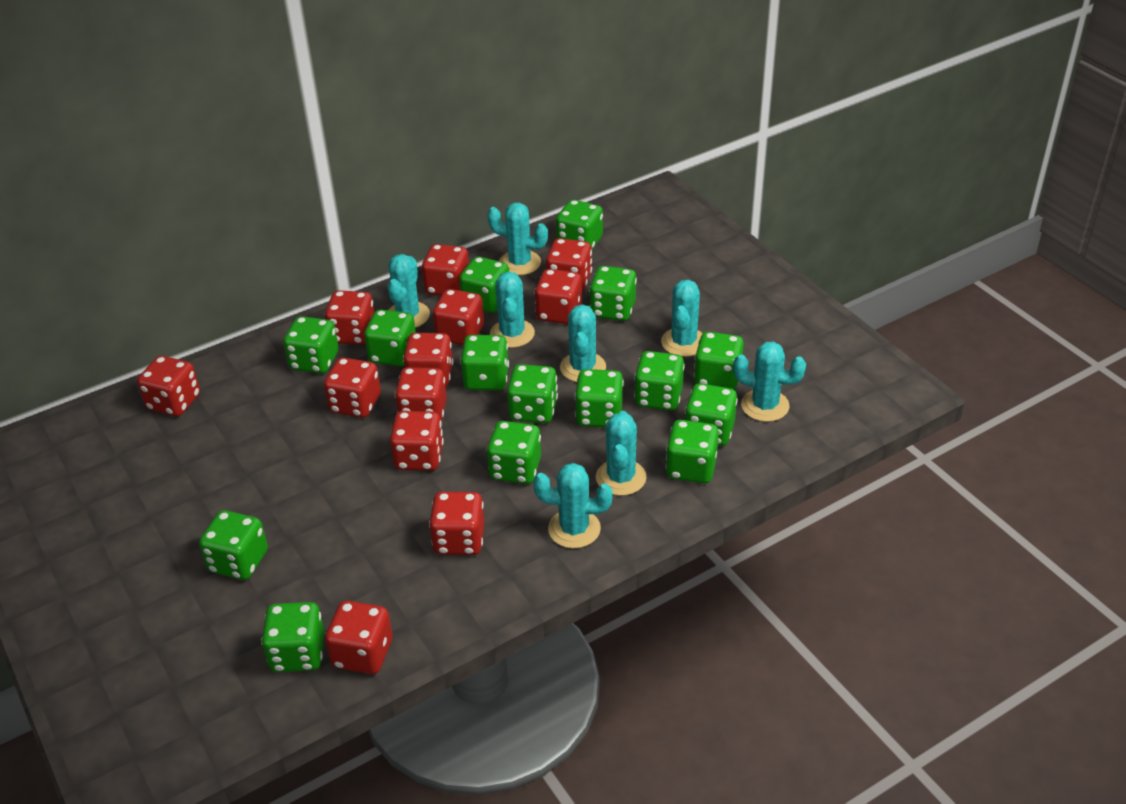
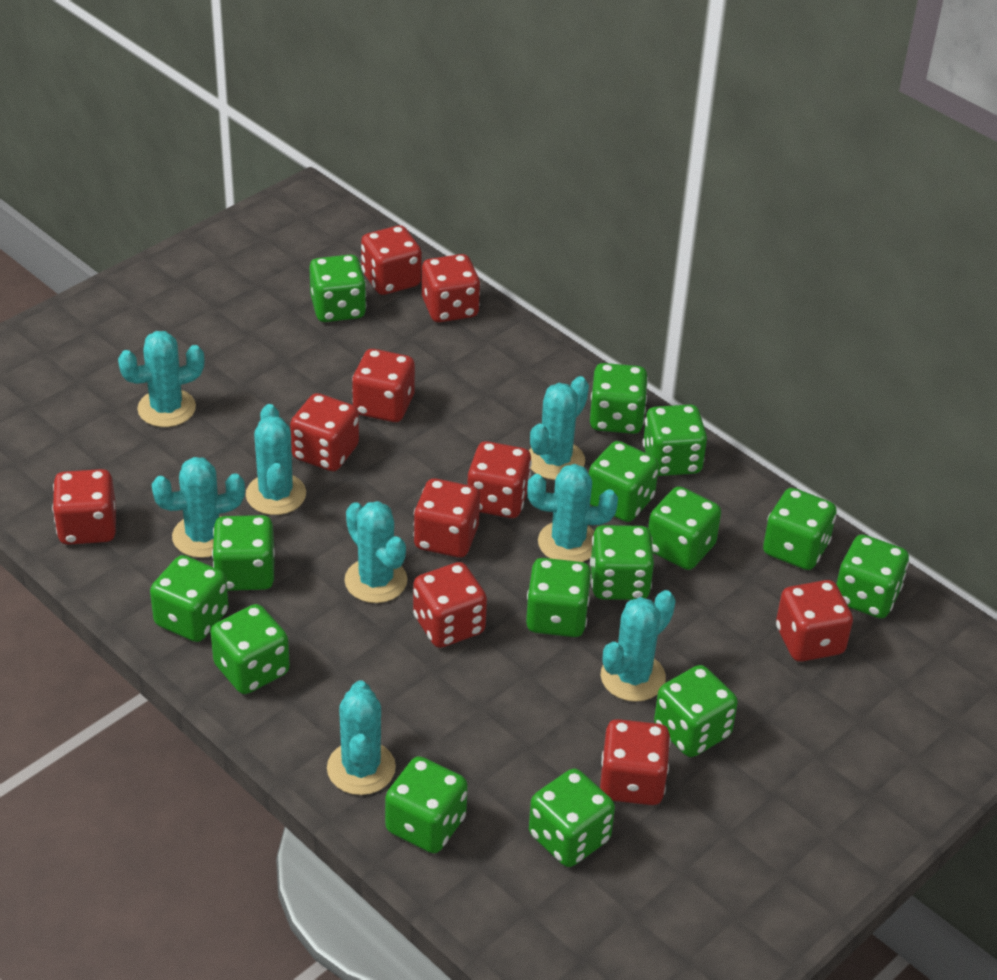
red dice: [137,356,200,416] [324,358,381,418] [325,290,374,345] [325,601,393,674] [390,411,444,471] [395,367,447,421] [403,333,453,387] [422,244,469,296] [429,492,485,555] [433,289,484,345] [534,269,582,324] [546,238,592,291] = 12 -> [52,469,116,545] [290,393,359,471] [352,349,415,422] [361,225,422,295] [413,478,480,557] [413,562,487,648] [422,254,480,322] [467,441,532,518] [600,719,671,805] [776,580,853,662] = 10

